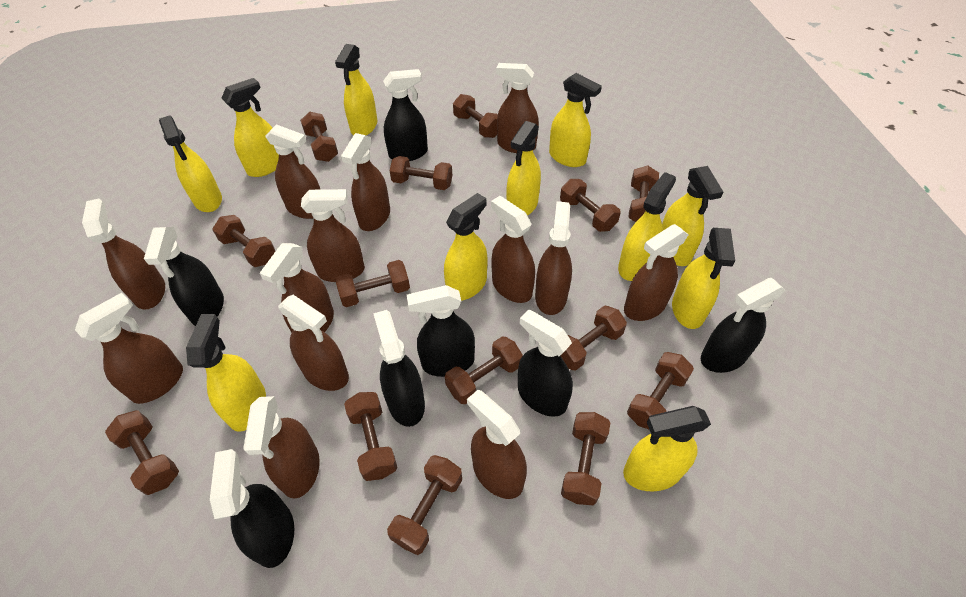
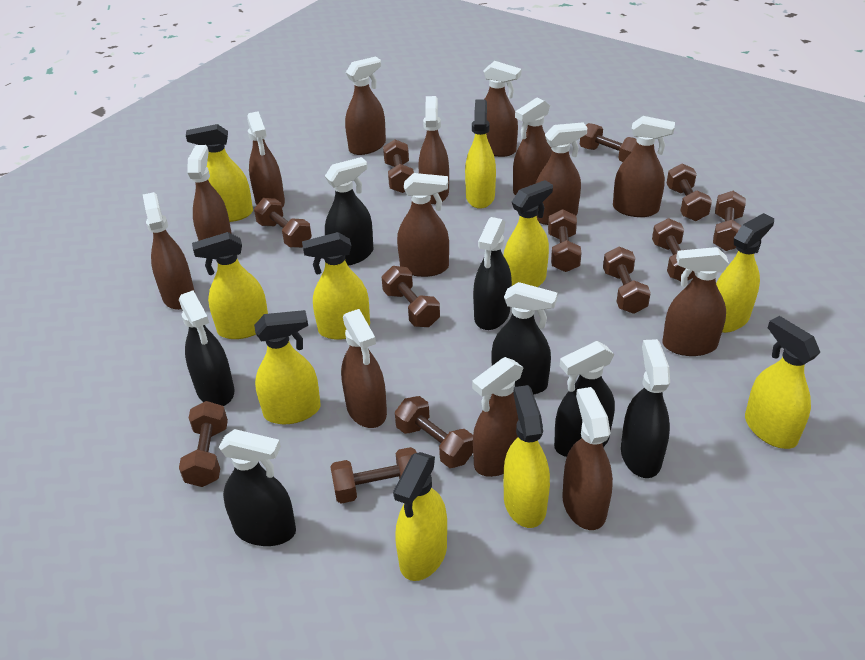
brown dumbbell: [105,410,179,495] [212,215,276,267] [300,112,338,162] [335,260,410,307] [344,392,398,481] [387,455,462,555] [390,156,452,190] [445,336,523,404] [453,94,498,138] [560,179,621,232] [561,305,627,370] [561,412,611,505] [627,352,694,429] [628,165,659,222] = 14 -> [179,401,228,487] [254,198,312,248] [330,447,417,504] [382,266,440,327] [383,139,414,193] [395,396,473,468] [548,209,581,272] [580,123,637,162] [603,247,651,314] [652,218,695,281] [667,163,712,221] [713,191,746,251] = 12
brown spray bottle: [75,293,183,404] [82,199,165,310] [243,396,320,498] [260,243,334,333] [265,124,321,219] [278,295,349,391] [301,189,365,282] [341,133,390,231] [467,390,527,499] [491,196,535,303] [496,63,539,153] [535,201,572,315] [624,224,689,321] = 13 -> [143,192,195,310] [188,145,232,241] [247,111,285,208] [341,309,387,428] [345,57,386,155] [397,173,449,277] [418,96,449,204] [472,357,524,477] [483,61,521,157] [513,97,552,195] [535,122,588,225] [562,387,613,530] [613,116,675,217] [662,247,729,356] = 14
yellow spray bottle: [159,115,222,212] [186,314,266,432] [222,78,279,177] [335,44,377,135] [444,193,488,301] [506,121,541,216] [549,73,602,167] [618,172,676,281] [623,406,711,491] [662,166,723,266] [672,228,735,329] = 11 -> [186,124,253,222] [192,232,268,339] [254,310,321,424] [302,232,370,340] [393,452,447,581] [465,99,496,209] [503,180,553,287] [503,385,550,528] [716,213,774,333] [745,316,820,449] = 10

